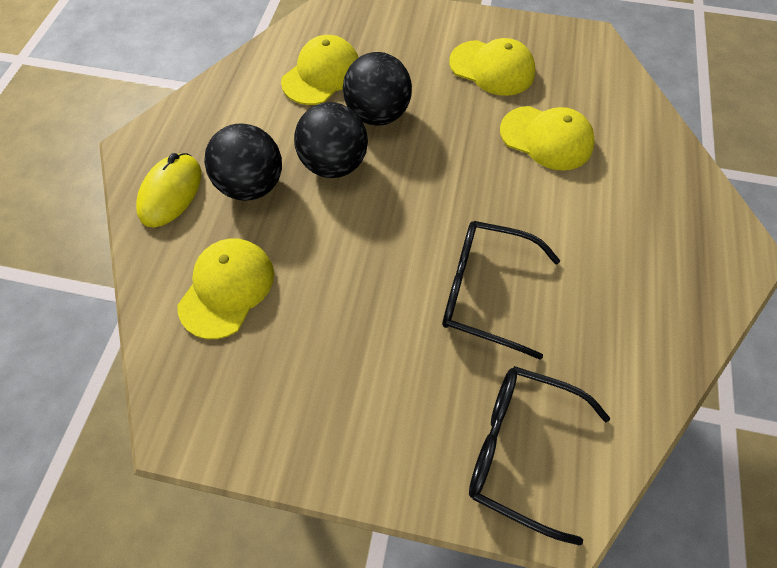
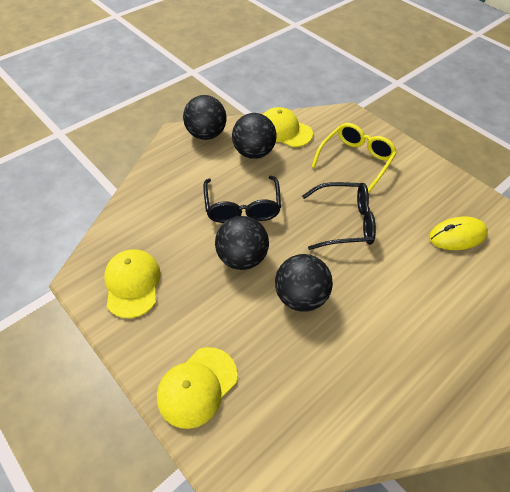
black ball: [204,124,282,201] [294,102,368,178] [343,52,412,126] = 3 -> [183,95,227,140] [215,216,269,270] [232,113,277,159] [275,254,333,312] = 4
yellow cap: [177,238,274,339] [281,35,359,105] [449,38,535,96] [500,106,595,170] = 4 -> [104,249,161,318] [157,347,237,429] [263,107,313,147] = 3
yellow glasses: none = 0 -> [312,123,397,193] = 1

